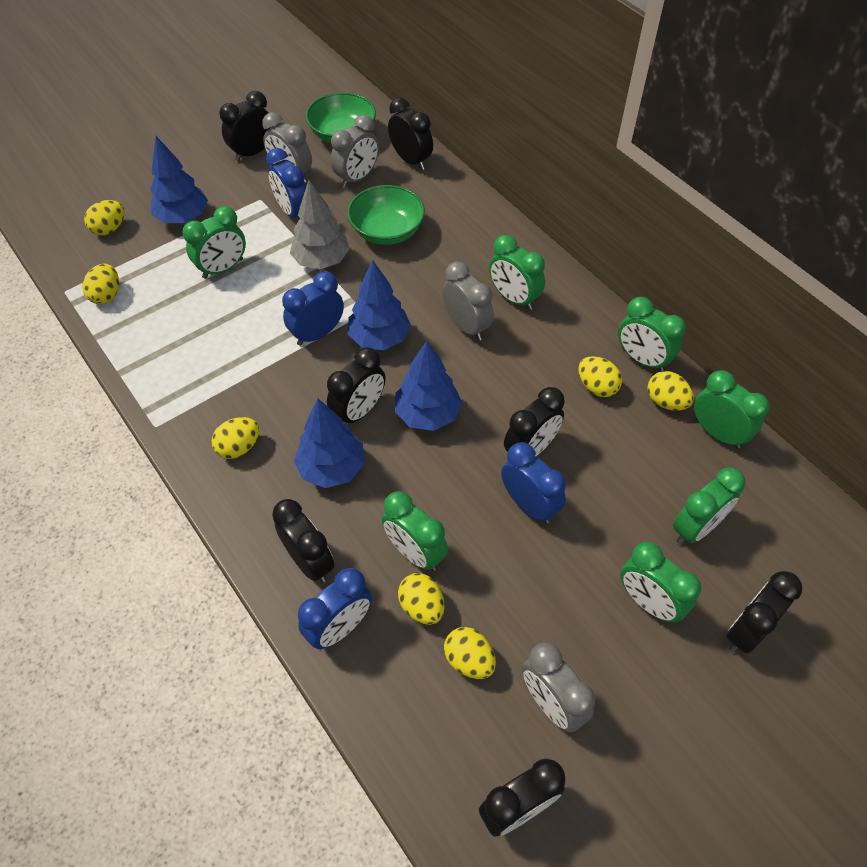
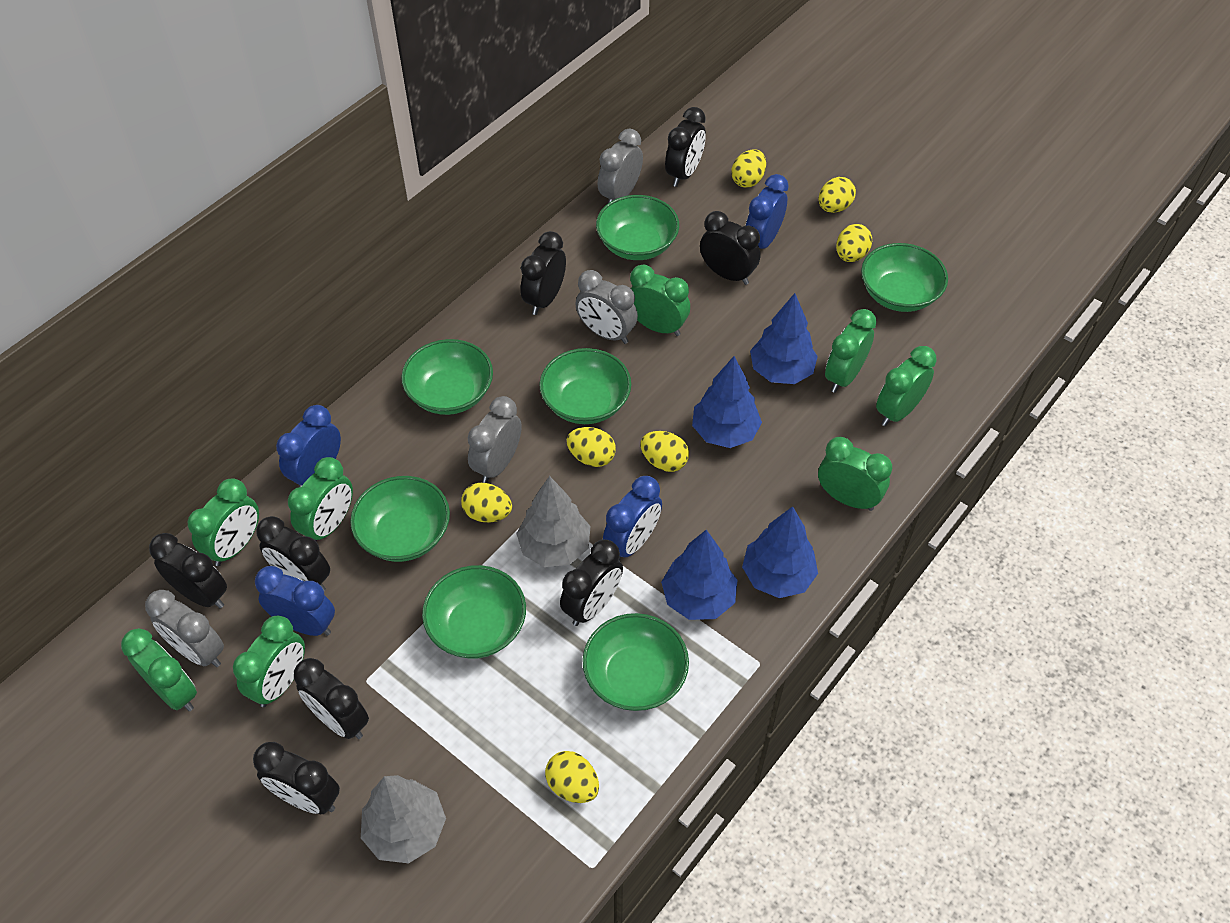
black clock: [219,91,273,161] [272,499,335,583] [327,347,385,425] [388,97,433,170] [479,759,565,837] [504,387,565,456] [726,571,802,654] = 7 -> [149,533,227,608] [253,742,340,814] [256,516,330,591] [294,658,369,739] [520,231,566,315] [560,539,623,626] [665,107,706,187] [700,211,760,285] = 8
green bowl: [305,92,376,143] [347,185,425,245] = 2 -> [350,476,450,562] [401,339,493,415] [422,565,526,659] [539,348,631,424] [582,613,689,711] [596,195,679,260] [861,243,948,312] = 7
green clock: [183,206,246,279] [382,491,448,571] [489,235,545,310] [618,297,686,372] [620,542,701,623] [673,467,745,544] [694,370,770,449] = 7 -> [121,628,197,711] [188,479,259,566] [233,616,305,707] [288,457,353,542] [630,265,690,336] [818,437,892,511] [825,309,877,393] [876,346,937,426] = 8
grey tree: [290,180,349,269] = 1 -> [361,775,446,863] [516,476,590,567] = 2

